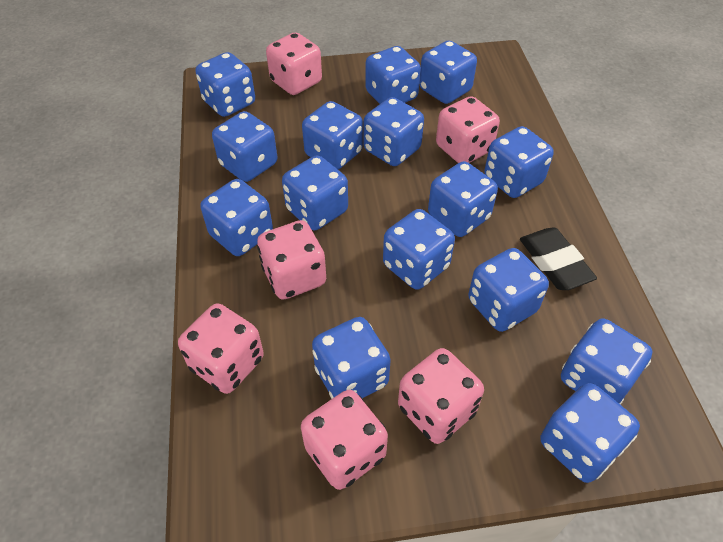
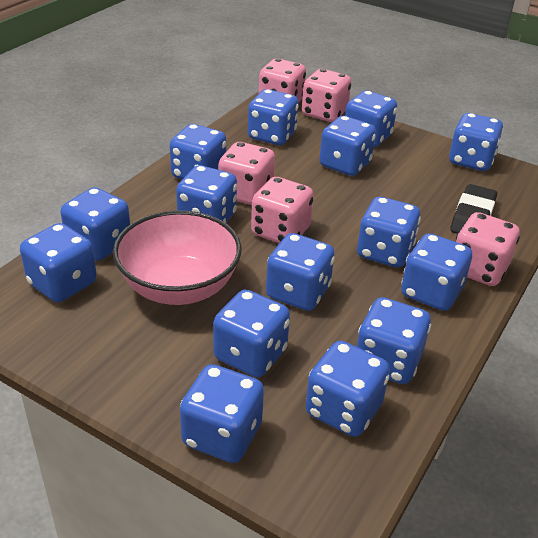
pink bowl: none = 0 -> [113,210,242,305] = 1
pink dice: [178,304,264,394] [257,220,326,300] [266,32,322,95] [301,390,388,490] [398,348,484,444] [436,96,500,163] = 6 -> [218,142,275,205] [251,177,314,243] [259,59,306,102] [302,69,351,122] [456,212,520,286] = 5

